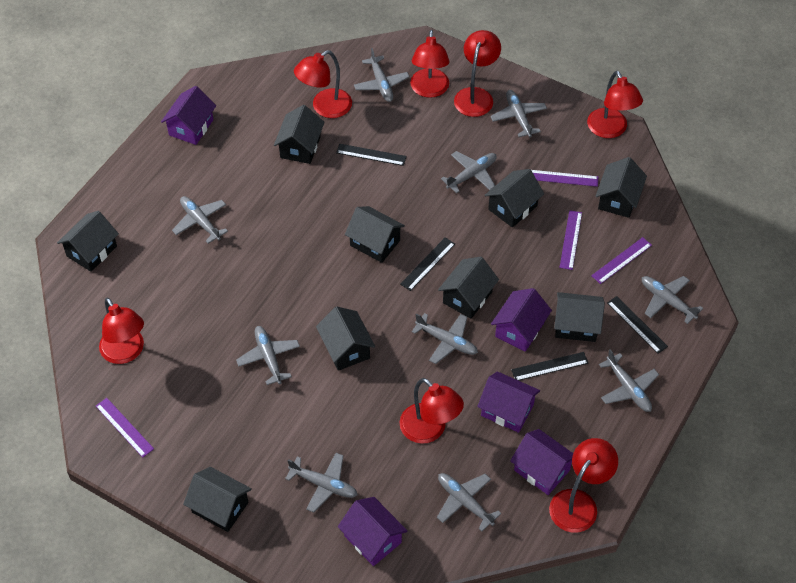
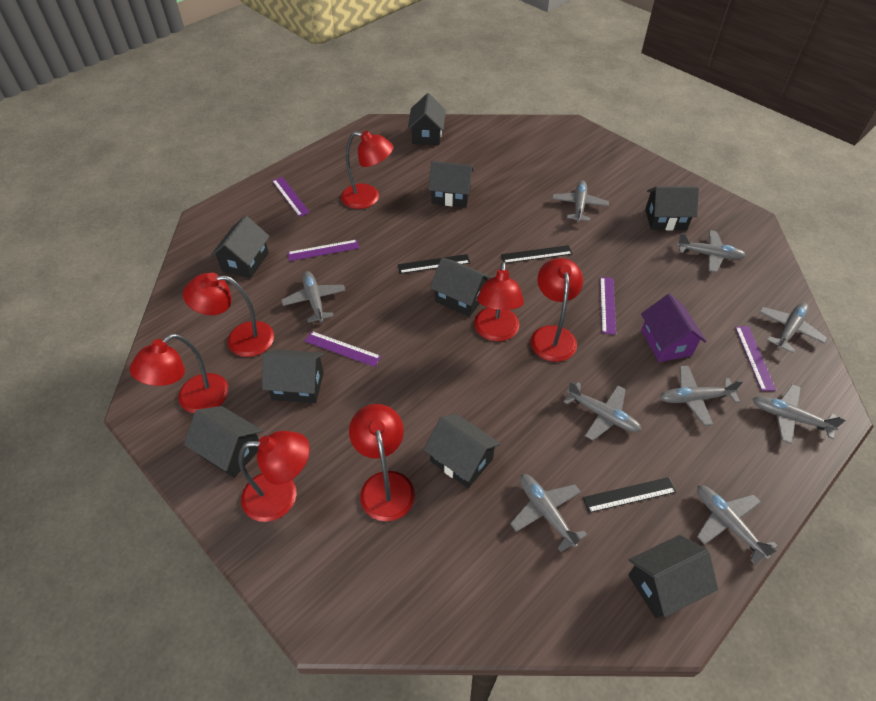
black ruler: [336,144,407,166] [400,237,455,291] [511,352,588,381] [607,296,668,354] = 4 -> [398,254,470,274] [501,245,573,263] [583,477,676,513] = 3
grey plane: [172,196,228,244] [236,326,300,385] [285,453,358,513] [354,48,410,102] [412,313,478,364] [437,473,501,531] [441,151,496,193] [491,90,547,137] [599,349,659,412] [642,276,703,324] = 10 -> [281,271,346,323] [510,474,587,552] [552,180,609,222] [563,381,641,440] [660,365,743,426] [677,230,746,272] [697,485,778,564] [753,384,846,444] [759,303,827,353] = 9
purple house: [161,86,216,145] [338,497,407,566] [477,371,540,433] [491,288,552,352] [510,429,573,495] = 5 -> [641,294,706,362] = 1
purple ruler: [96,398,154,458] [531,170,598,187] [559,210,582,270] [591,237,652,284] = 4 -> [272,177,310,217] [287,240,359,261] [305,331,381,367] [600,277,616,335] [735,326,776,391] = 5

